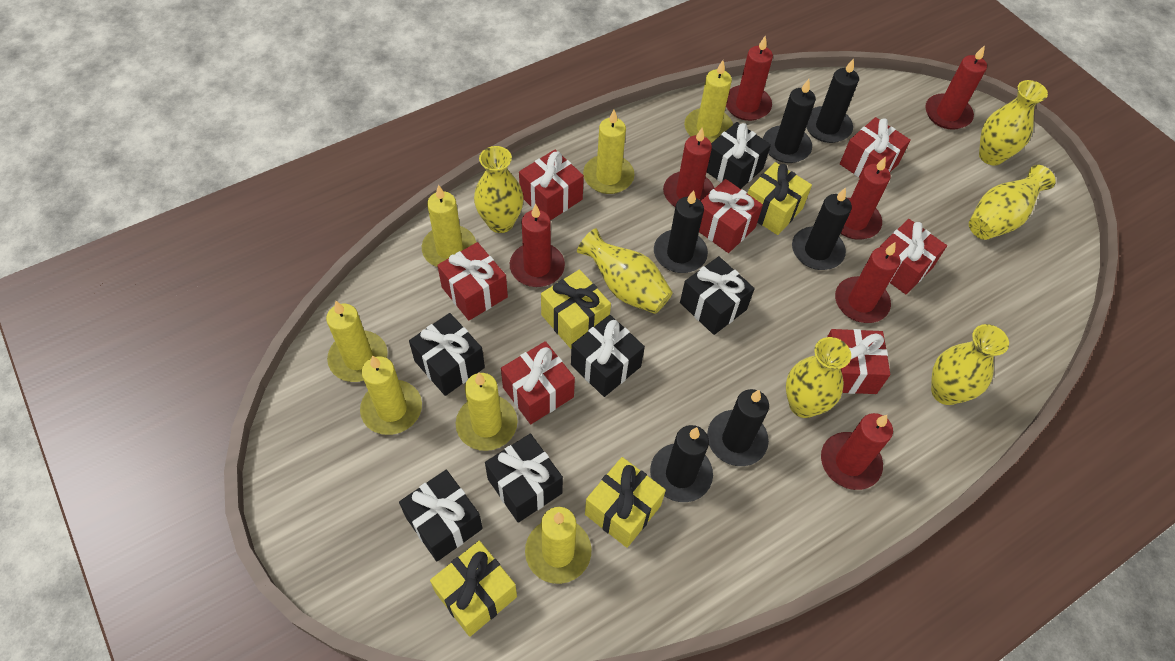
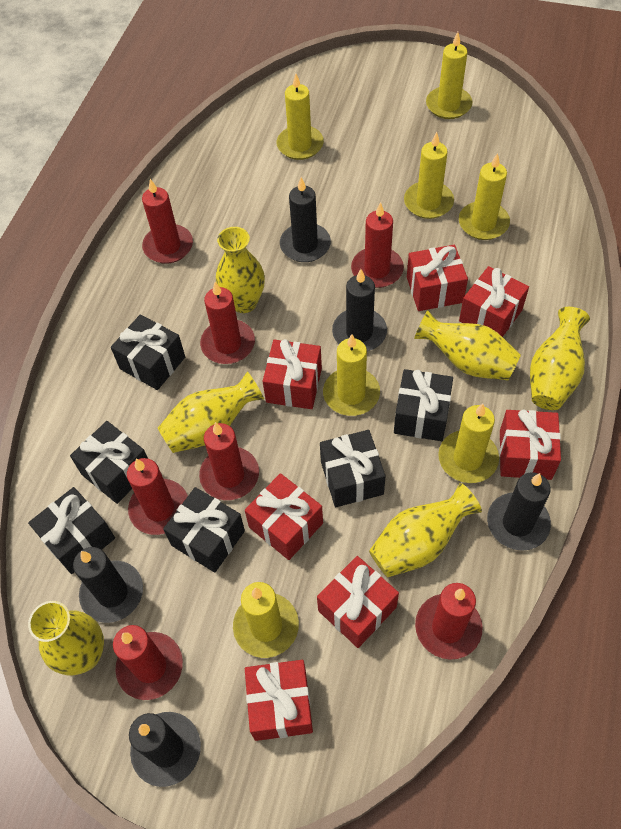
black candle: [650,425,713,502] [654,190,708,273] [707,389,769,466] [763,79,816,163] [792,187,852,270] [806,58,859,143] = 6 -> [73,547,143,623] [129,712,201,787] [280,177,331,262] [332,269,387,351] [487,472,551,551] = 5
yellow gift: [430,541,517,637] [541,269,611,349] [585,457,666,548] [747,162,812,235] = 4 -> none = 0

